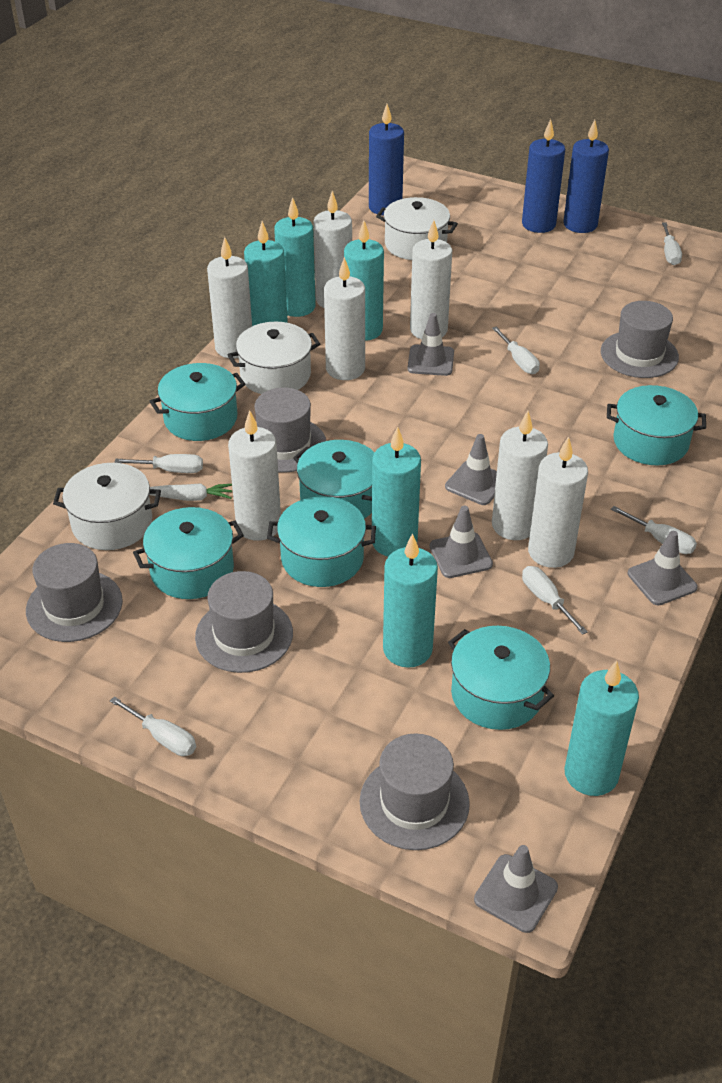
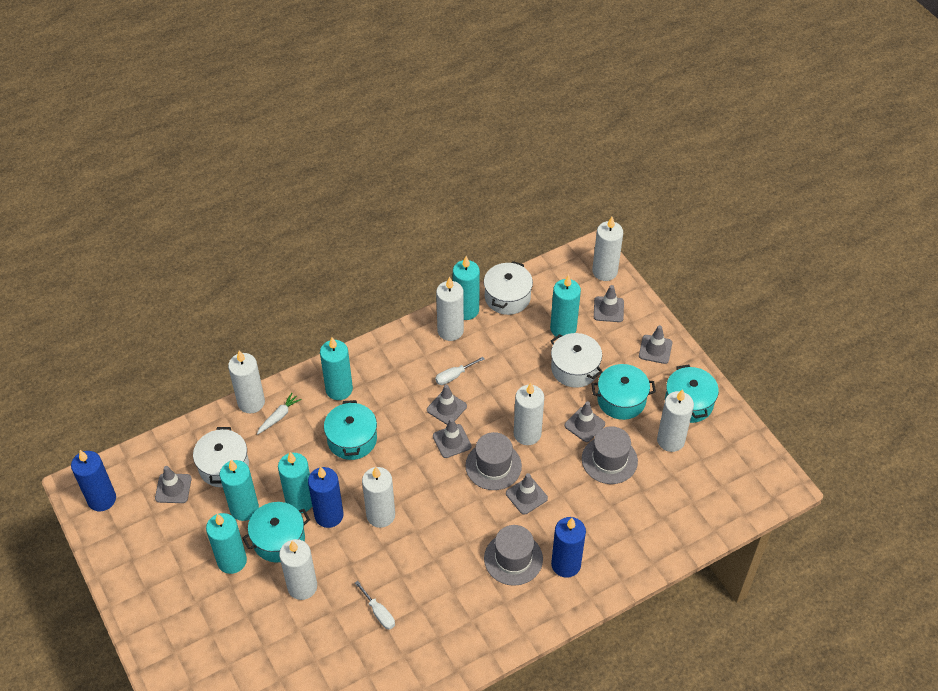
grey hat: [26,543,123,642] [195,571,293,673] [254,388,326,473] [360,733,470,850] [601,301,679,378] = 5 -> [465,432,522,490] [484,525,543,586] [582,426,638,484] = 3
grey traffic cone: [407,313,454,376] [430,506,493,578] [445,434,497,505] [474,845,558,933] [628,531,698,605] = 5 -> [155,466,192,503] [427,385,467,425] [433,418,472,458] [506,473,548,515] [565,401,605,442] [594,285,624,322] [639,325,672,364] = 7
turquoise pot: [133,507,244,599] [149,363,246,441] [267,496,376,587] [293,440,375,519] [448,626,554,730] [607,385,706,465] = 6 -> [242,502,310,562] [324,400,377,460] [592,364,656,420] [665,365,719,423] = 4
white screwdriver: [110,696,196,756] [114,454,203,473] [492,326,540,374] [522,566,588,635] [611,506,697,554] [662,222,682,265] = 6 -> [355,581,395,629] [435,357,484,385] = 2

